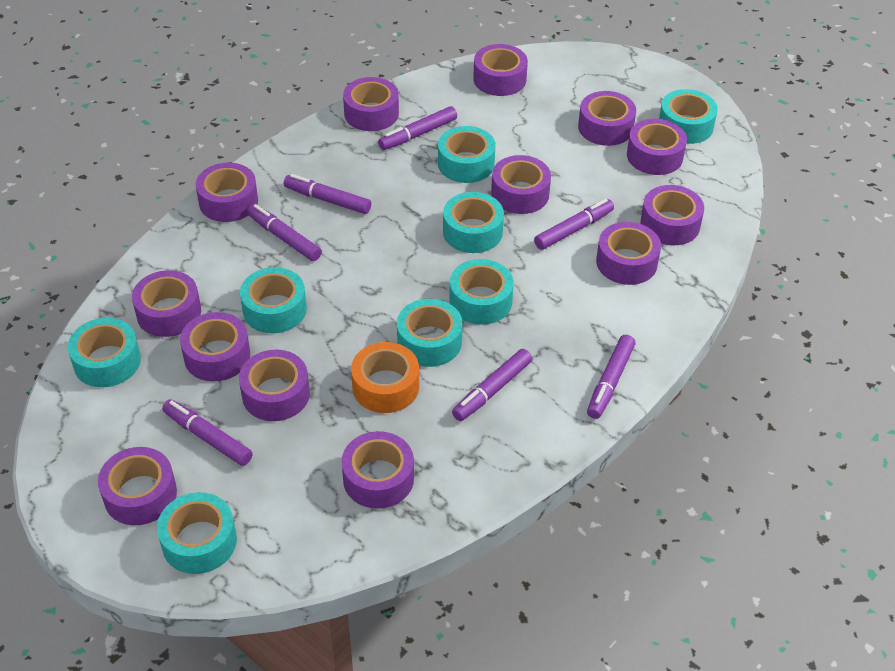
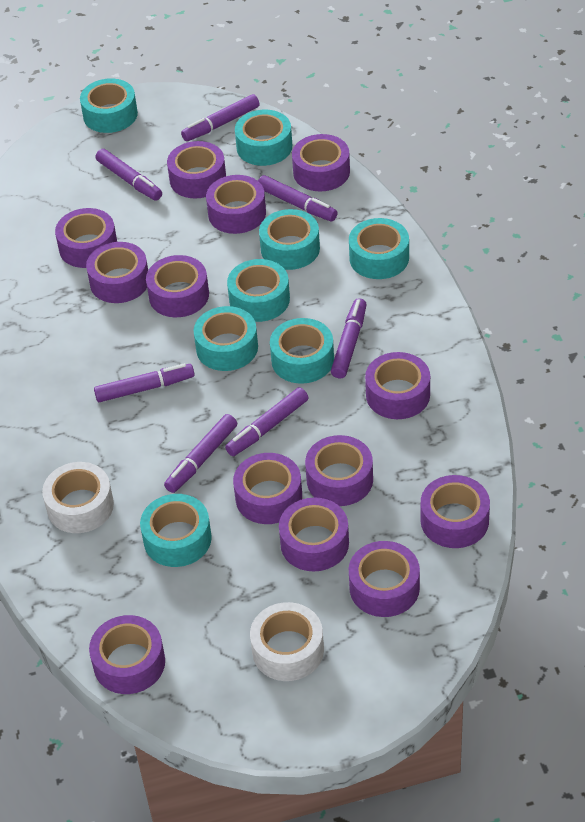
orange tape: [351,342,419,413] = 1 -> none = 0
white tape: none = 0 -> [42,462,114,533] [250,602,324,681] = 2

